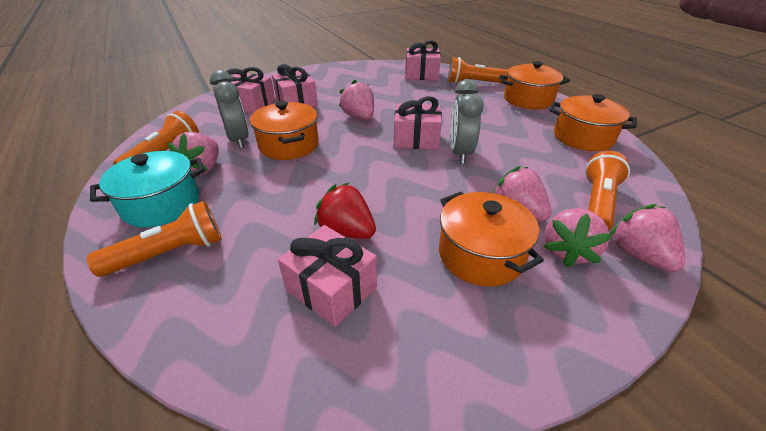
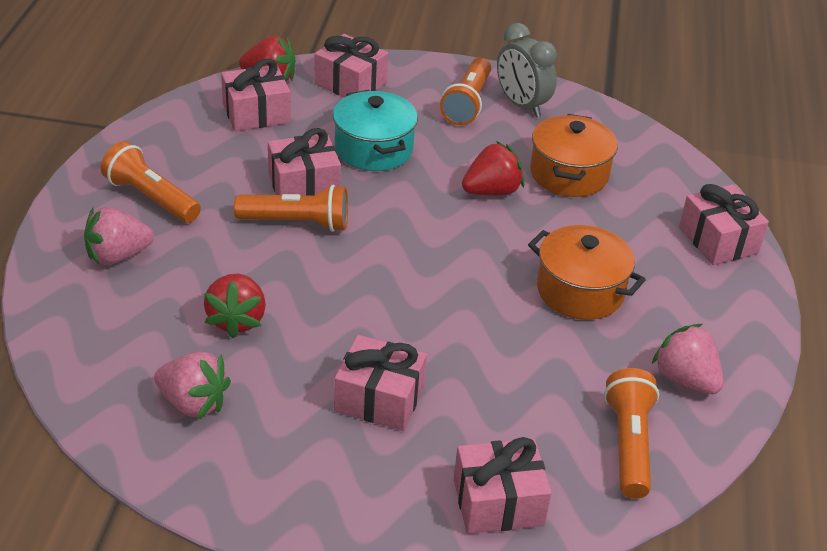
grey clock: [210,70,249,149] [450,80,484,164] = 2 -> [497,23,557,117] = 1
orange pot: [250,101,319,160] [439,192,544,287] [499,61,570,109] [549,94,637,151] = 4 -> [528,225,646,320] [530,114,618,197] = 2
pink gift: [226,67,275,113] [272,64,318,107] [278,225,377,327] [394,96,442,150] [405,40,441,80] = 5 -> [221,59,291,131] [268,128,341,195] [315,34,388,98] [334,335,427,431] [454,437,552,534] [679,184,769,265] = 6
pink strawberry: [167,132,219,175] [339,80,374,120] [493,166,552,221] [543,208,612,267] [610,204,685,272] = 5 -> [84,207,154,265] [154,351,231,419] [652,324,724,394] = 3
red strawberry: [314,182,376,239] = 1 -> [204,274,266,338] [239,36,295,81] [462,141,524,196] = 3

